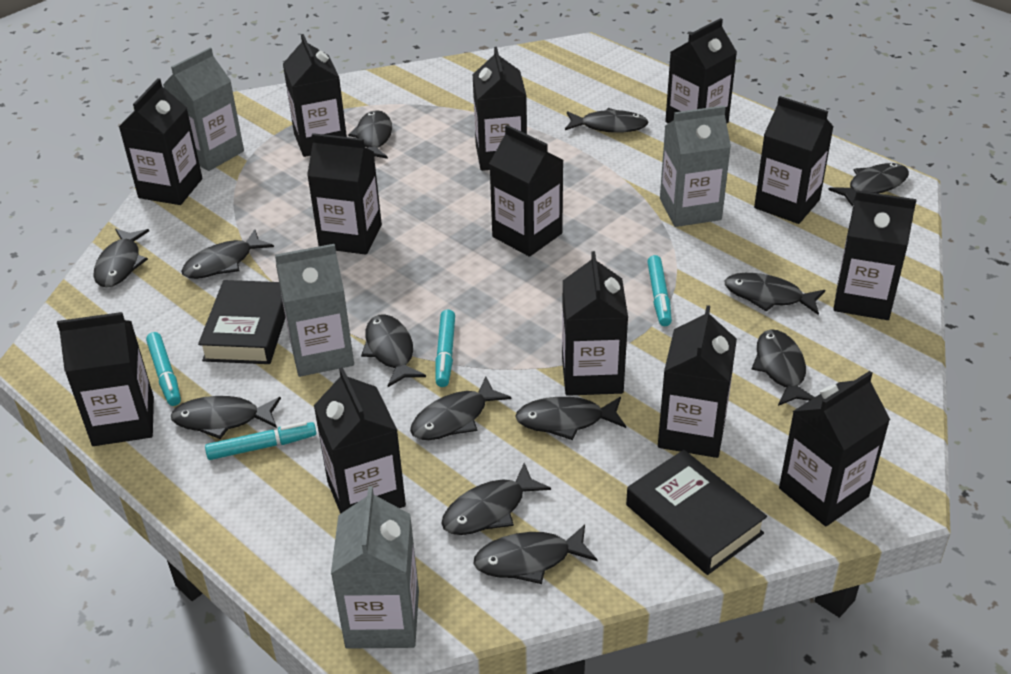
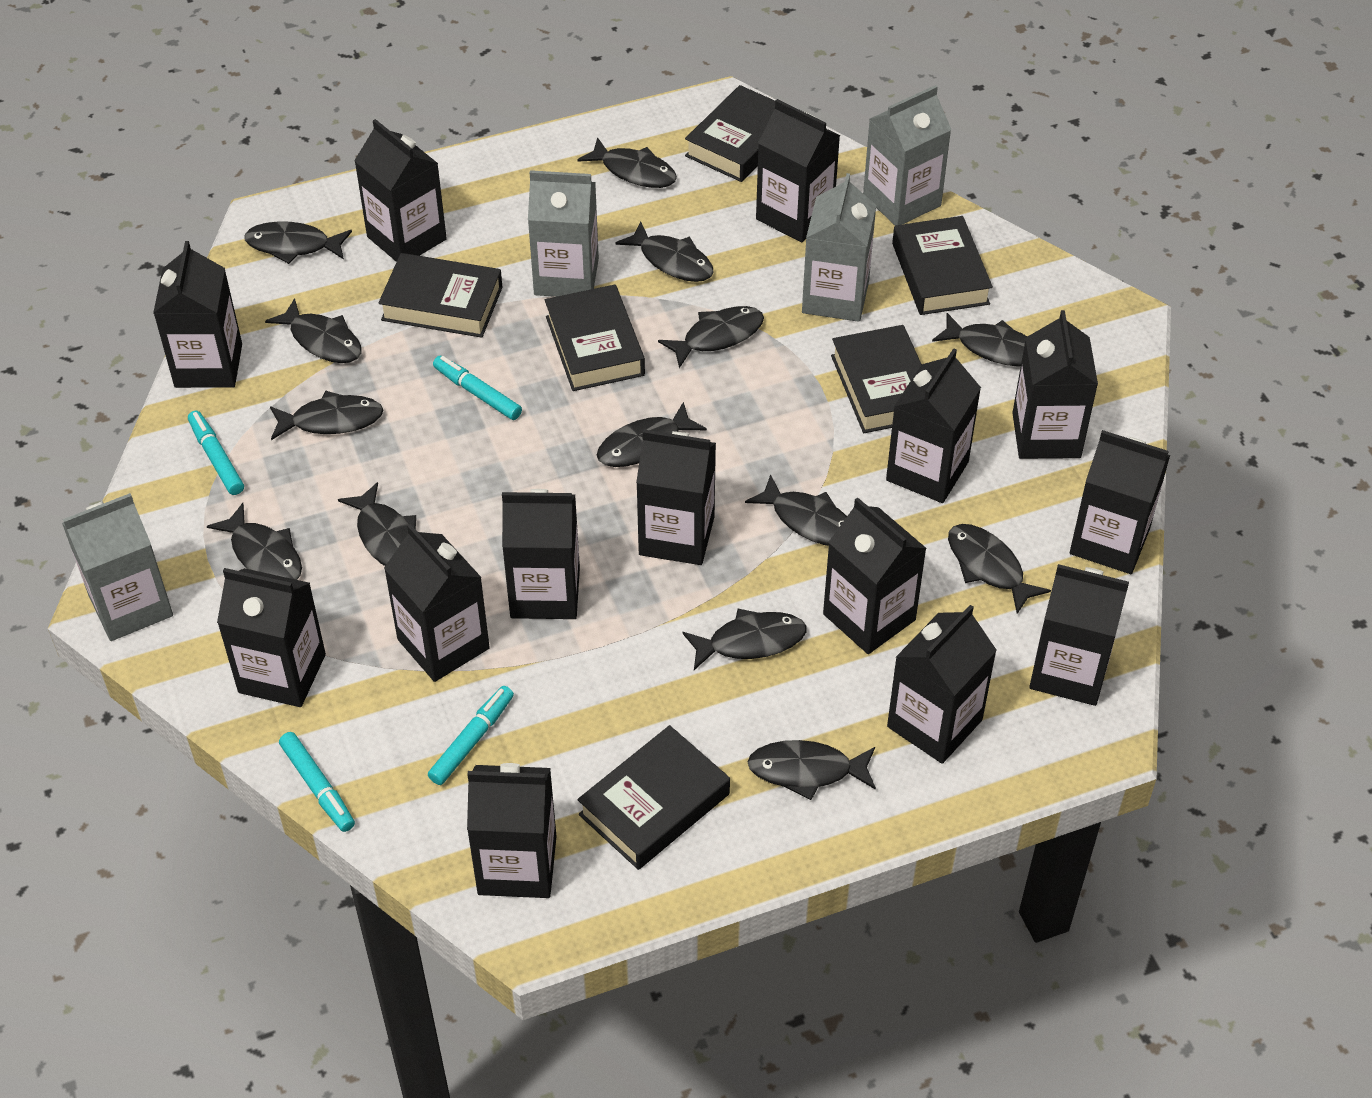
black book: [198,280,285,364] [626,450,767,575] = 2 -> [378,253,503,338] [545,284,645,391] [577,725,730,870] [685,85,775,182] [831,325,922,433] [892,216,993,315] = 6
black carton: [57,312,154,446] [119,78,202,205] [283,34,347,157] [307,133,382,255] [314,367,406,514] [472,47,527,171] [489,125,563,257] [562,251,628,396] [658,305,737,458] [665,18,737,124] [754,96,833,224] [779,371,890,526] [833,190,917,320] = 13 -> [153,241,242,388] [217,568,326,707] [354,119,447,262] [384,524,490,682] [467,763,556,898] [502,489,580,619] [636,429,716,565] [756,99,840,243] [823,498,927,654] [886,348,981,503] [887,605,997,764] [1012,310,1098,459] [1029,564,1129,706] [1070,430,1170,574] = 14
black fish: [93,229,149,288] [171,396,281,439] [181,229,274,279] [348,110,392,159] [361,314,426,387] [410,377,511,440] [441,463,551,535] [474,524,597,584] [515,397,626,440] [565,108,649,133] [725,273,825,315] [752,329,815,406] [828,163,909,206] = 13 -> [207,503,302,580] [244,221,352,264] [265,298,361,363] [270,391,384,440] [338,482,416,566] [577,137,677,188] [597,402,707,467] [616,221,714,282] [658,306,764,368] [682,609,806,670] [745,474,847,546] [748,740,876,800] [932,313,1028,367] [948,524,1051,614] = 14

